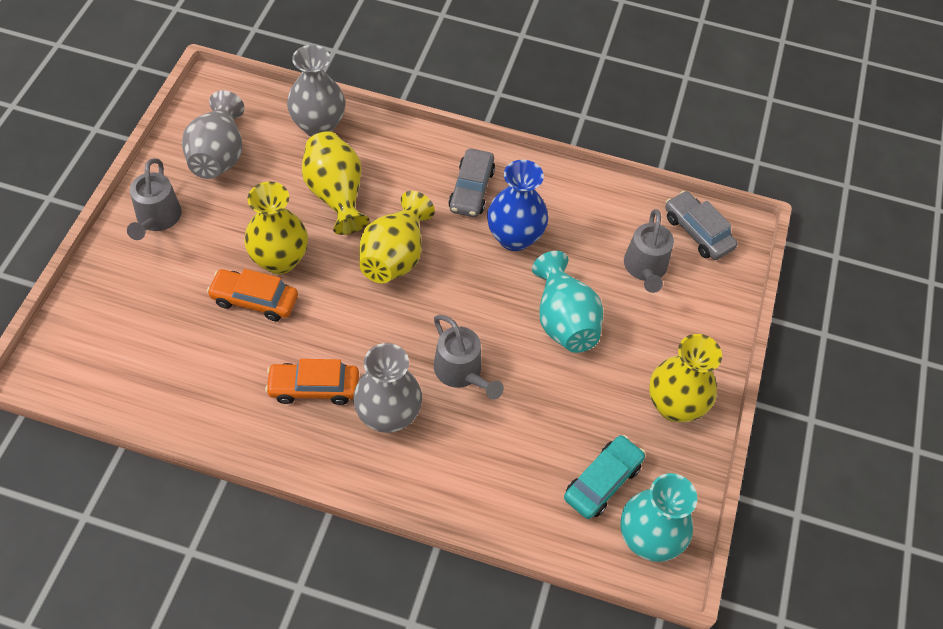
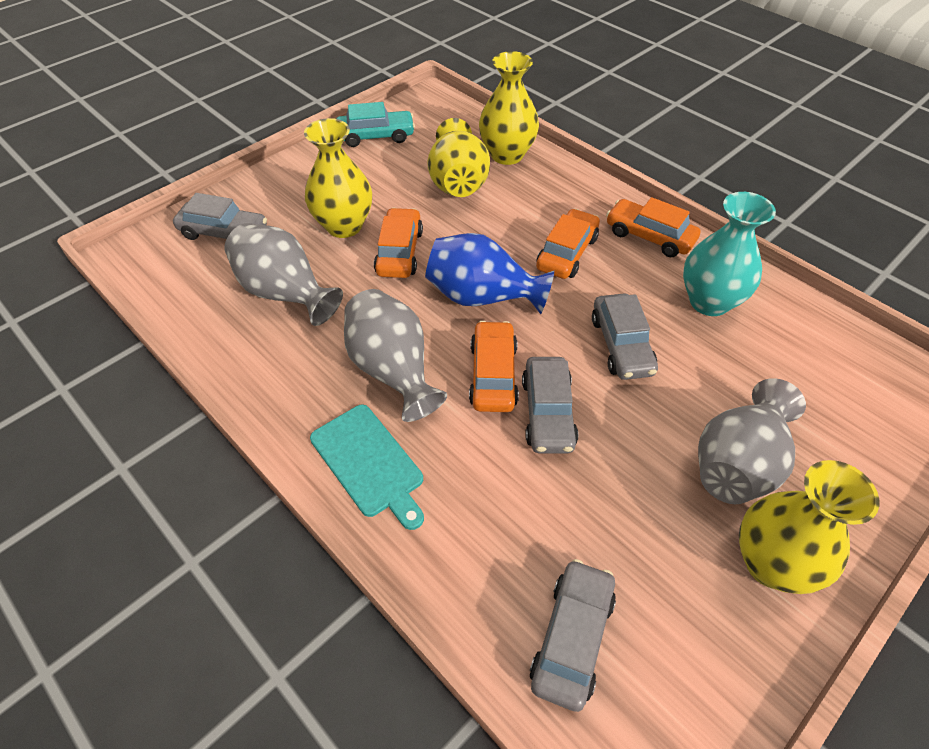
grey car: [448,148,495,217] [665,191,738,260] = 2 -> [173,193,267,240] [522,357,578,453] [529,559,616,712] [592,293,658,380] = 4
grey watering can: [127,158,182,240] [434,315,504,400] [624,209,674,293] = 3 -> none = 0
orange car: [207,269,298,321] [265,359,359,405] = 2 -> [374,208,423,278] [469,321,519,412] [536,209,600,279] [606,197,700,257] = 4
turquoise cutting board: none = 0 -> [310,405,424,530] = 1
turquoise vase: [532,251,603,353] [621,473,697,562] = 2 -> [683,192,776,316] = 1

